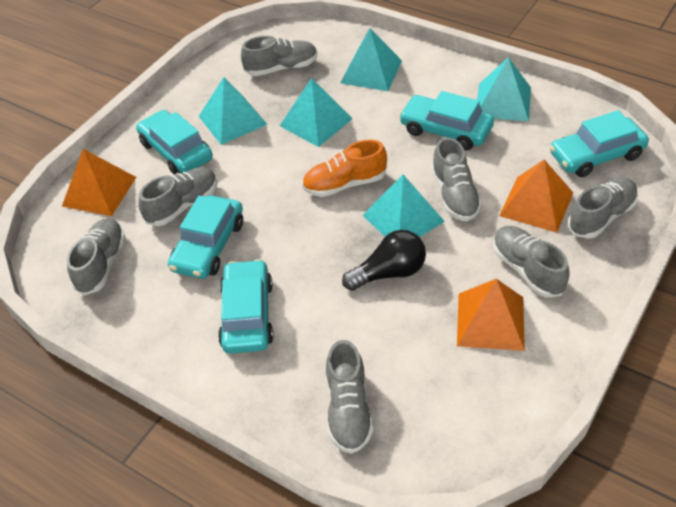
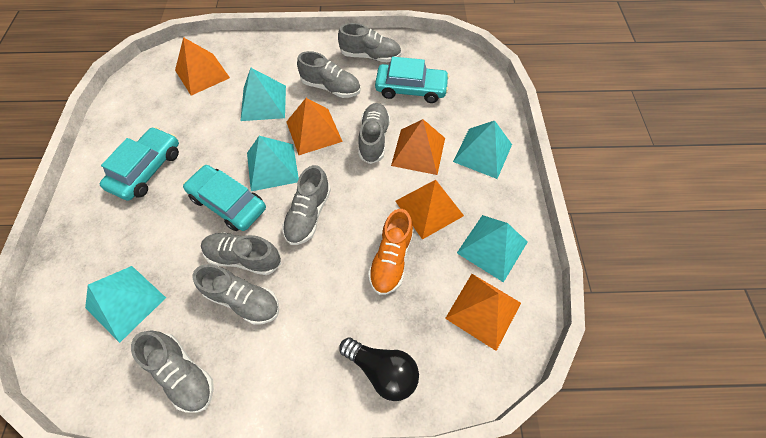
orange pyramid: [62,149,136,216] [457,279,525,351] [499,160,573,233] = 3 -> [175,37,230,96] [286,98,343,155] [391,119,445,175] [395,180,464,240] [445,274,521,351] = 5
turquoise car: [136,110,213,174] [168,195,243,279] [218,259,274,354] [399,91,494,150] [550,110,649,177] = 5 -> [100,127,179,201] [183,165,266,231] [375,57,449,103] = 3

